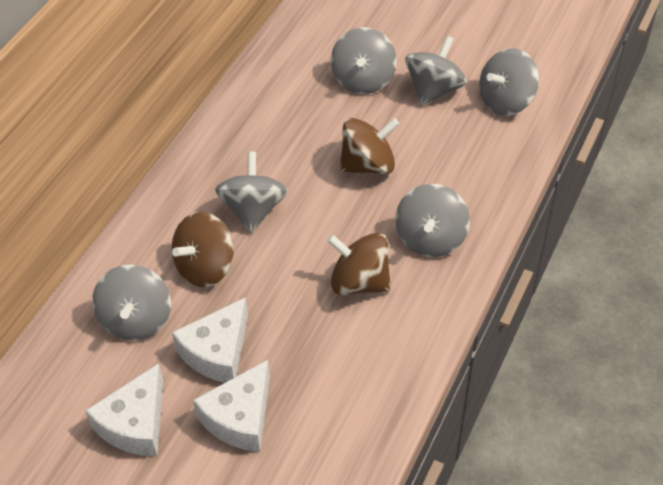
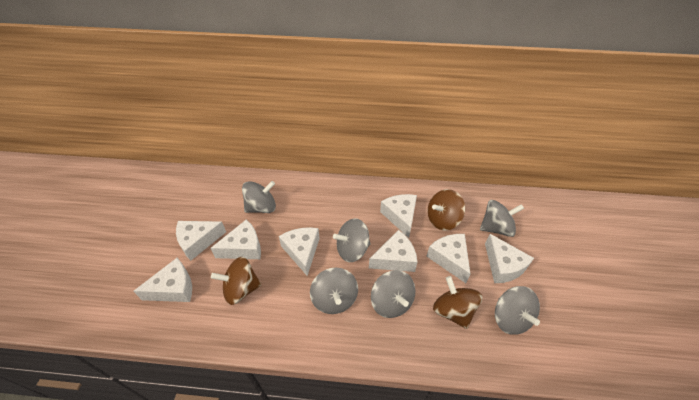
white cheese: [85,363,163,456] [172,297,248,383] [193,360,270,452] = 3 -> [133,258,192,302] [176,221,226,261] [211,219,261,259] [279,227,320,276] [369,230,418,272] [380,194,417,238] [426,234,471,283] [485,234,534,283] = 8

